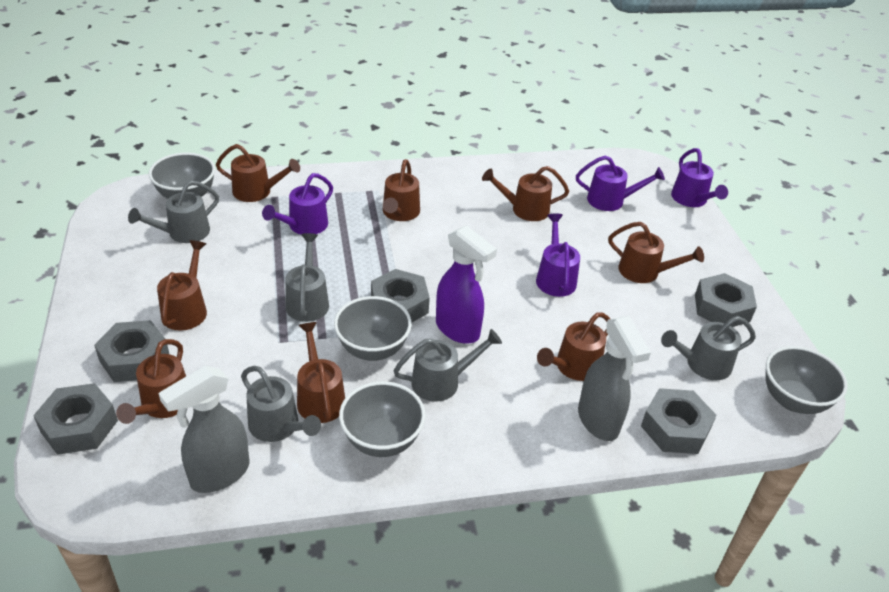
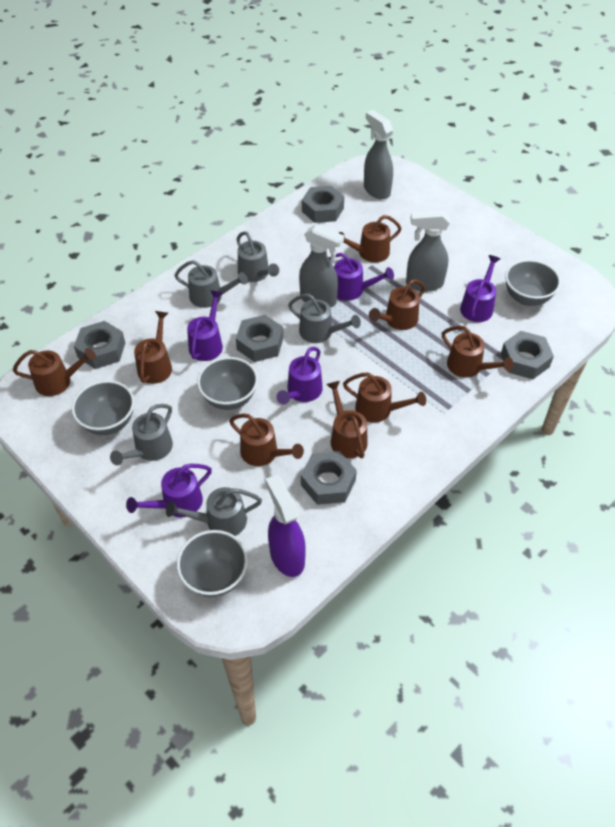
grey spray bottle: [158,366,250,493] [578,316,651,441] = 2 -> [299,224,344,308] [364,110,393,199] [406,210,450,292] = 3
purple watering can: [262,173,333,234] [536,213,580,297] [576,155,665,211] [671,148,728,207] = 4 -> [126,464,212,517] [187,290,223,361] [276,347,323,405] [329,253,394,301] [460,255,501,322] = 5

